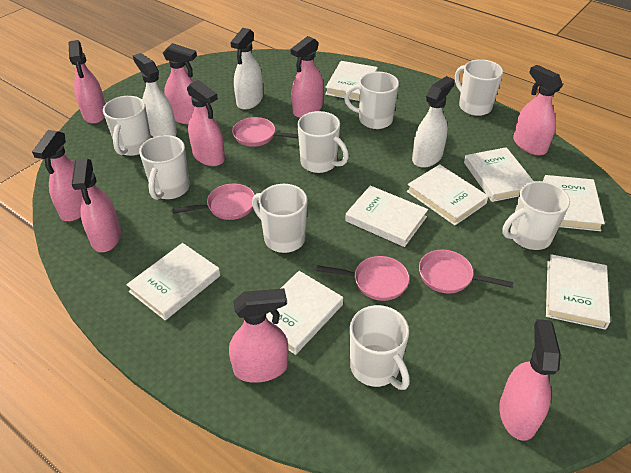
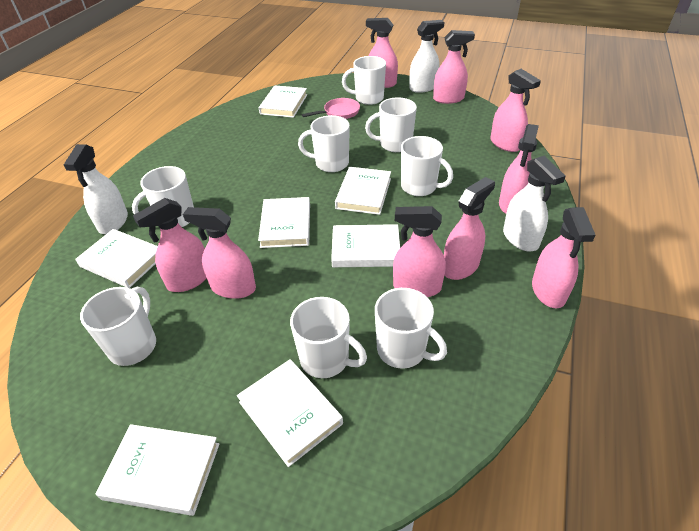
pink pan: [172,184,255,220] [232,117,299,147] [316,256,409,301] [419,250,514,294] = 4 -> [302,98,360,119] = 1
white book: [126,243,220,320] [266,271,343,355] [325,61,378,101] [345,186,428,247] [407,164,489,226] [464,147,534,202] [543,175,605,231] [546,254,610,330] = 8 -> [75,229,158,288] [95,424,219,516] [237,359,343,467] [258,197,310,248] [259,85,307,118] [331,224,400,267] [335,167,391,215] = 7

